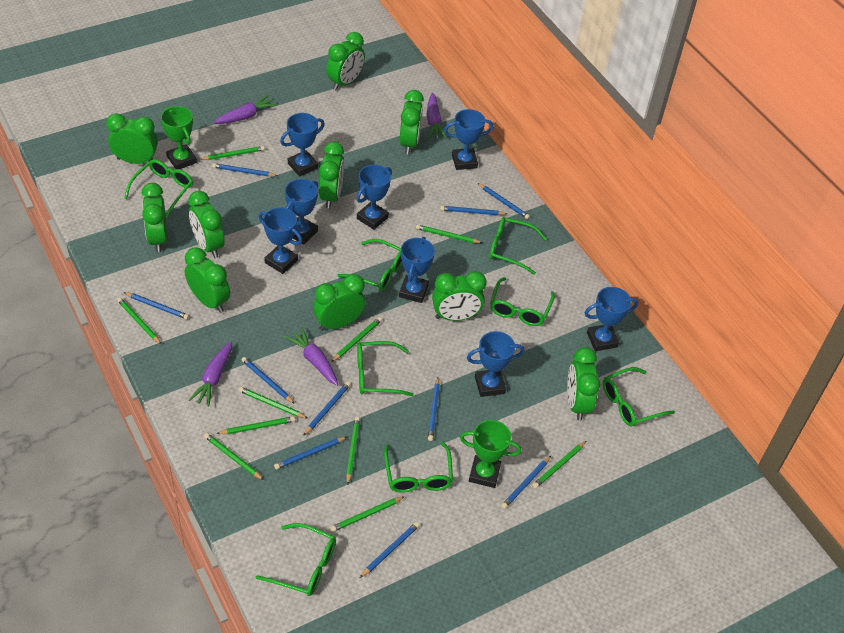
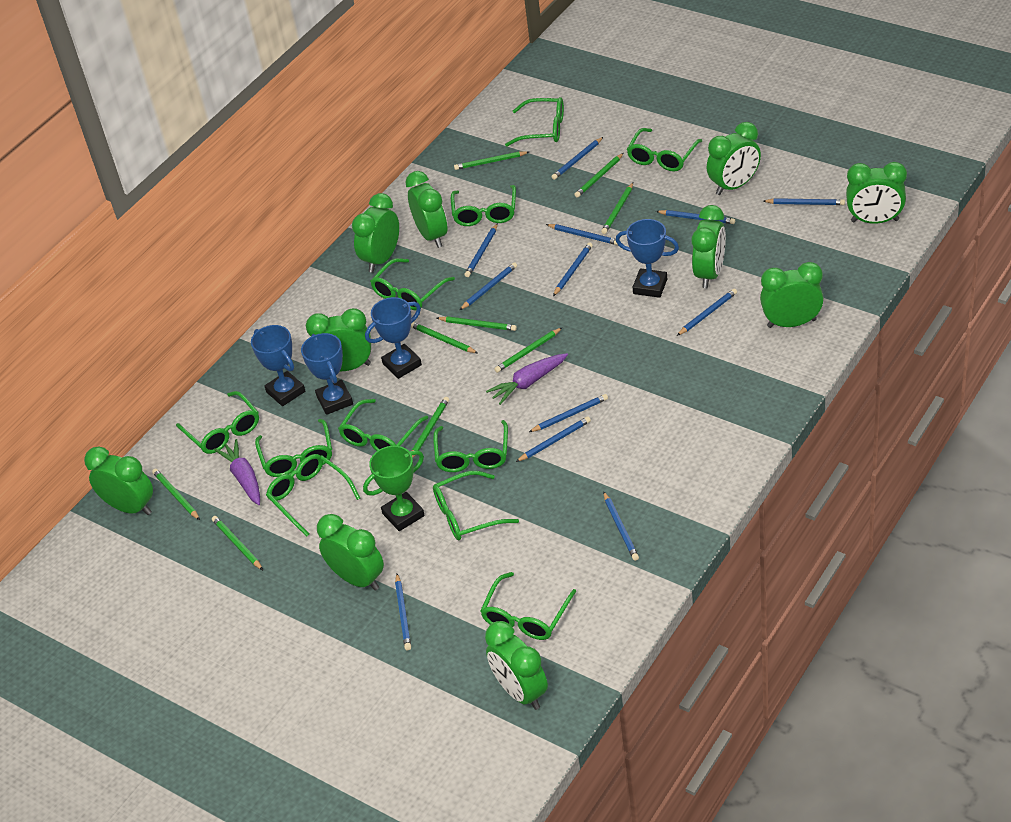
blue pencil: [124,292,189,319] [212,163,278,177] [242,357,295,404] [274,437,347,469] [303,382,351,436] [360,522,420,578] [428,378,440,441] [440,206,507,215] [478,183,530,219] [501,456,551,509] = 10 -> [395,574,411,650] [460,262,517,310] [465,223,498,277] [516,416,591,462] [529,394,608,432] [546,224,618,245] [551,137,603,180] [553,242,593,296] [603,491,639,561] [656,210,735,224] [677,289,737,336] [763,198,845,205] = 12
blue trophy: [259,207,302,274] [280,113,325,177] [285,179,318,245] [356,165,392,230] [399,237,435,303] [444,109,494,170] [467,331,525,397] [585,287,638,351] = 8 -> [251,325,305,406] [301,333,353,415] [365,297,422,379] [615,219,679,298] = 4
green glasses: [124,159,193,217] [256,523,336,596] [337,239,402,291] [357,341,414,396] [384,442,453,493] [489,217,547,275] [490,277,555,326] [603,367,675,427] = 8 -> [176,391,259,454] [255,419,332,477] [266,454,360,537] [338,399,428,451] [370,258,455,310] [433,420,508,472] [433,471,519,541] [451,185,516,226] [480,572,576,640] [505,97,564,146] [627,128,702,171] = 11
green pencil: [117,298,161,344] [199,146,265,160] [204,433,264,480] [216,416,295,434] [239,387,308,419] [330,496,405,532] [331,317,382,362] [346,417,360,485] [416,225,482,243] [533,441,586,488] = 10 -> [152,469,200,520] [212,516,263,570] [411,322,478,353] [412,397,449,458] [437,316,517,331] [454,151,529,170] [494,328,562,373] [574,153,624,198] [601,183,633,234] = 9
green trophy: [161,106,197,169] [460,420,522,488] = 2 -> [363,446,425,531] = 1
purple carrot: [189,342,232,407] [213,95,277,124] [285,327,338,386] [426,93,447,139] = 4 -> [214,439,260,505] [486,353,568,405] = 2

